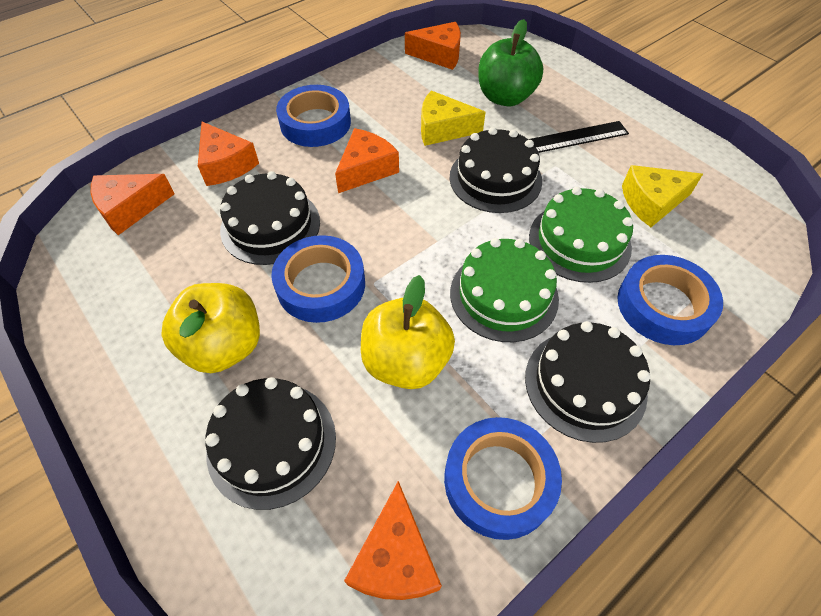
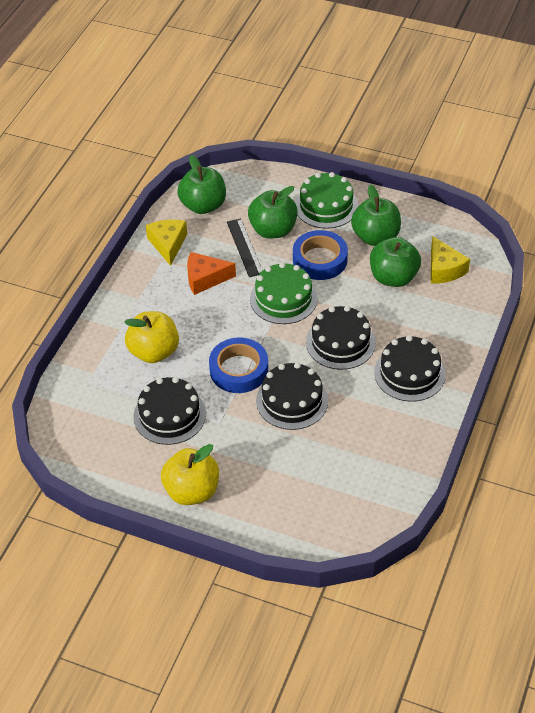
blue tape: [271,235,365,323] [276,85,351,147] [444,417,562,540] [617,255,723,345] = 4 -> [209,338,268,393] [293,230,348,280] = 2
green apple: [478,19,543,106] = 1 -> [177,155,226,214] [248,186,298,238] [351,184,401,246] [370,237,421,287] = 4
orange cheese: [91,174,175,235] [198,122,259,186] [335,128,399,193] [344,481,442,600] [405,22,461,70] = 5 -> [187,252,236,295] = 1

